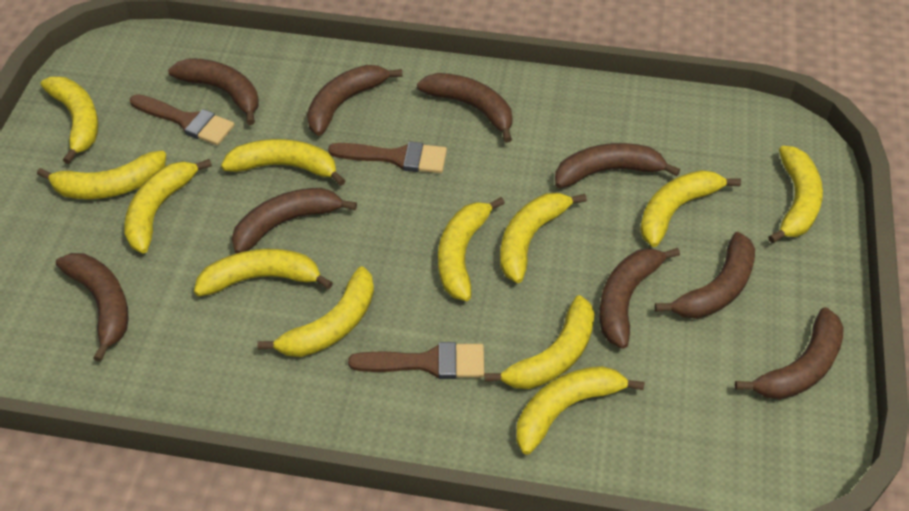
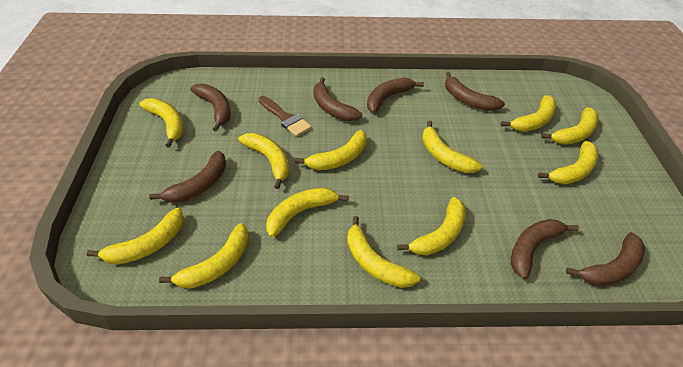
brown banana: [56,253,128,362] [168,58,259,125] [232,188,357,253] [307,65,403,136] [417,73,513,143] [555,143,680,188] [599,248,680,349] [655,232,755,319] [735,307,844,399] = 9 -> [149,151,226,203] [190,84,231,132] [314,77,362,121] [367,77,424,113] [445,72,505,111] [511,219,579,279] [566,232,645,286] = 7
brown brush: [130,94,235,145] [328,142,447,173] [348,342,484,379] = 3 -> [259,96,312,137] = 1

